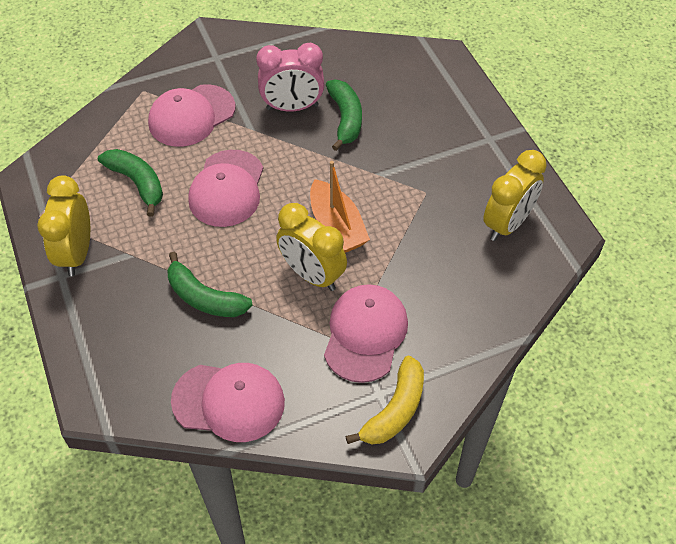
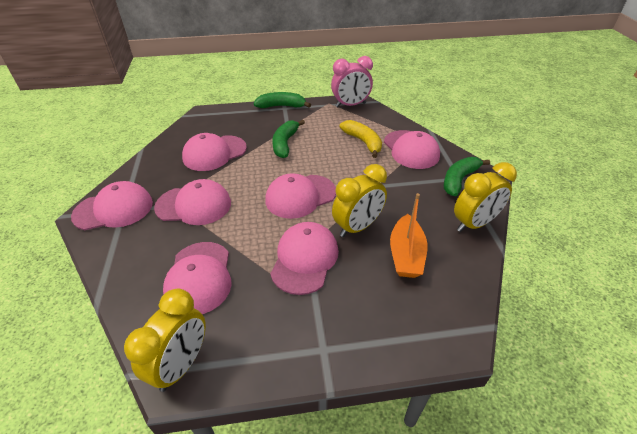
pink cap: [148,84,236,147] [171,363,285,442] [188,150,264,227] [324,284,408,383] = 4 -> [71,181,153,230] [154,179,231,225] [163,242,232,314] [182,133,247,171] [265,173,336,219] [270,222,339,295] [384,130,440,169] = 7

